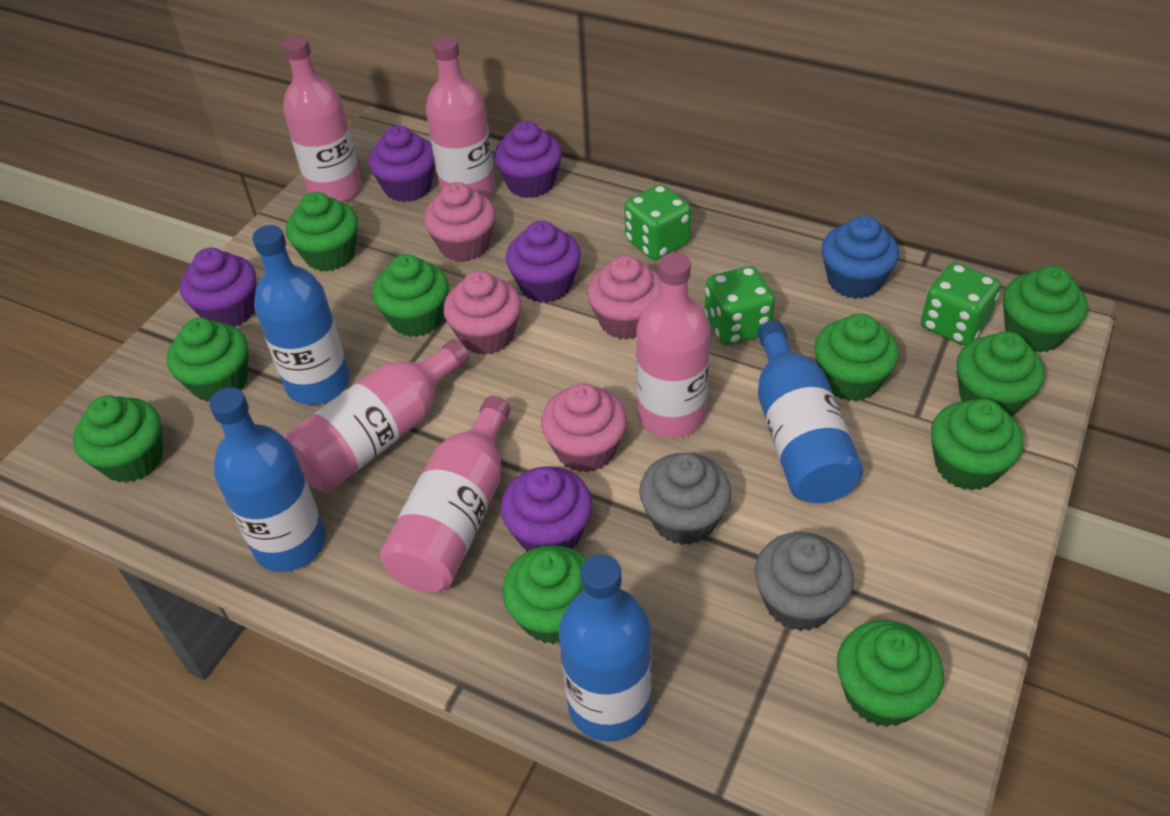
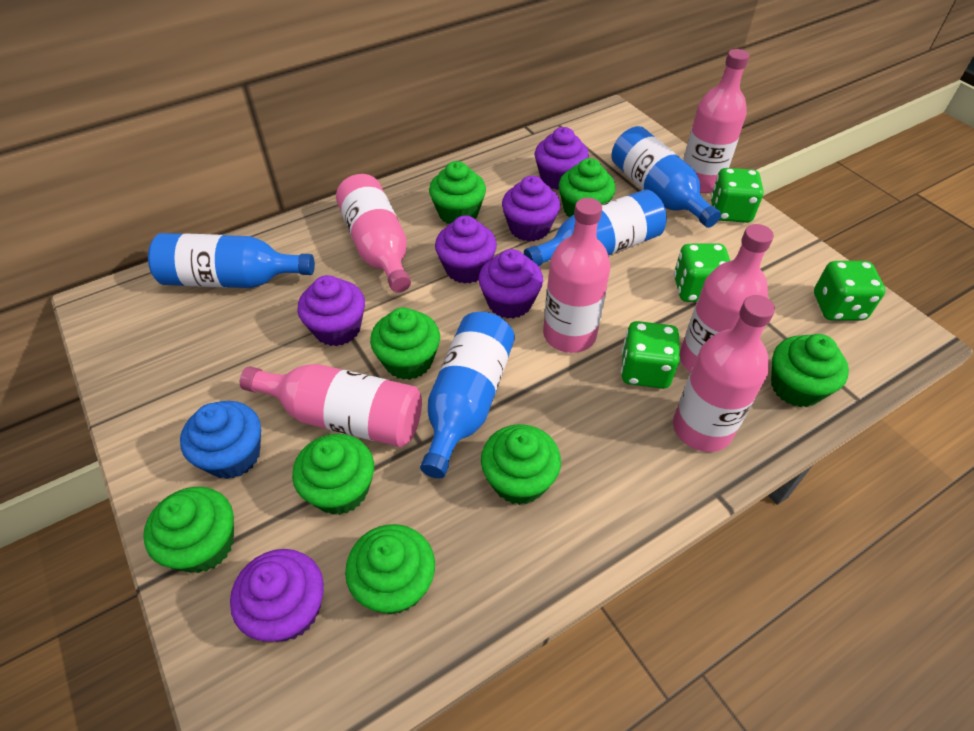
green cupcake: [73,395,163,483] [167,318,248,402] [286,192,358,272] [372,254,449,337] [502,545,587,644] [814,314,899,401] [837,620,944,727] [931,399,1024,490] [956,332,1045,416] [1003,266,1088,353] = 10 -> [143,487,234,573] [292,434,374,515] [345,524,435,615] [370,308,440,380] [429,161,486,224] [481,424,561,505] [559,158,616,218] [771,334,849,407] = 8
green dice: [624,184,691,260] [704,266,775,345] [921,263,1001,346] = 3 -> [621,321,680,389] [674,243,730,302] [711,168,764,223] [814,261,886,320] = 4
grey cupcake: [639,453,731,545] [755,532,854,631] = 2 -> none = 0
pink bottle: [283,36,362,202] [284,339,469,492] [380,396,511,592] [426,36,495,198] [636,253,710,438] = 5 -> [240,364,422,447] [336,174,411,293] [543,198,611,353] [673,295,775,452] [680,224,774,372] [683,49,749,193] = 6
pink cupcake: [424,182,496,262] [443,271,521,355] [541,383,627,472] [587,255,661,340] = 4 -> none = 0
purple cupcake: [180,247,256,327] [368,125,435,202] [494,121,562,198] [501,466,592,552] [506,221,581,303] = 5 -> [230,549,324,642] [297,275,365,346] [435,216,497,284] [479,249,543,319] [502,176,560,242] [535,127,589,190] = 6

